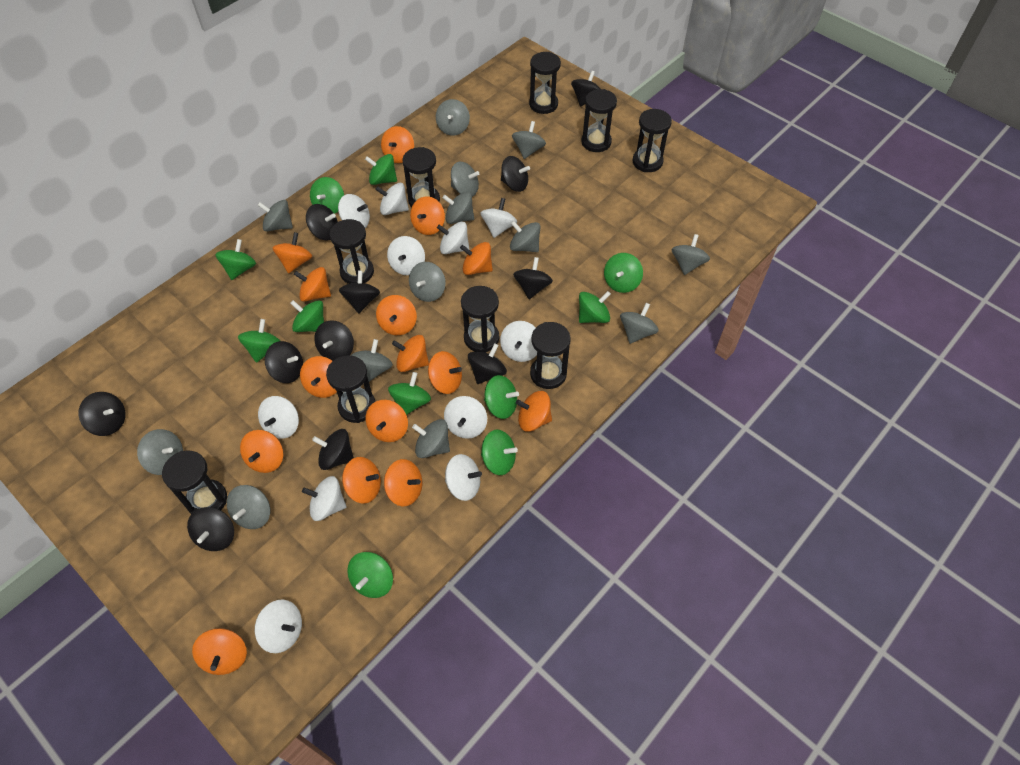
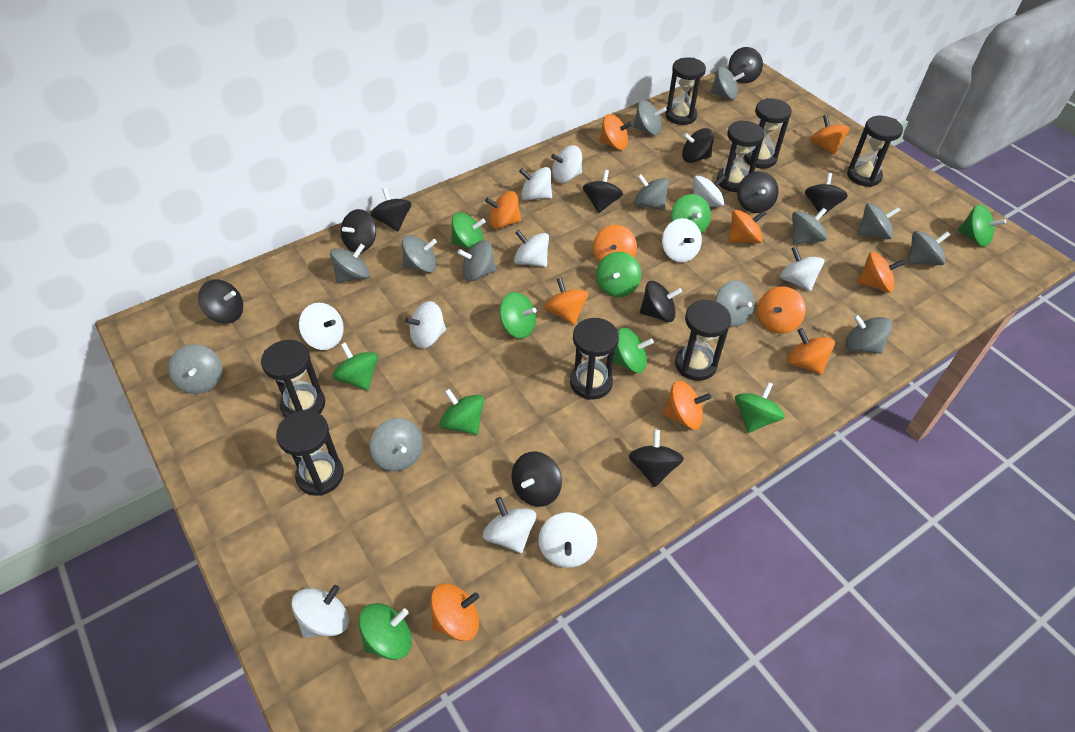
black hourglass: [162,451,227,514] [326,355,375,423] [330,219,374,284] [402,147,440,207] [461,286,499,353] [529,52,561,114] [530,322,571,389] [581,89,617,152] [632,109,672,172] = 9 -> [261,340,325,418] [276,410,344,496] [570,318,619,400] [665,58,706,125] [675,299,731,381] [717,120,765,192] [744,98,792,169] [847,116,903,187] = 8
green spinning top: [215,239,256,280] [238,319,280,363] [290,300,324,332] [310,177,344,214] [347,552,393,598] [365,154,397,185] [388,372,431,415] [481,430,518,475] [484,375,519,419] [579,291,611,323] [604,253,643,293] = 11 -> [332,342,378,390] [358,603,412,660] [440,389,484,435] [451,212,486,250] [499,292,537,338] [596,252,641,297] [613,328,654,373] [671,194,711,234] [735,382,785,433] [958,204,1006,247] = 10
orange spinning top: [192,628,247,675] [240,430,283,473] [273,232,312,273] [294,267,331,302] [300,356,337,398] [342,457,381,504] [366,400,408,442] [376,295,417,335] [381,126,414,163] [384,459,422,506] [392,335,429,372] [410,196,445,235] [428,351,462,394] [460,242,493,275] [516,391,552,432] = 15 -> [430,583,480,641] [485,191,521,229] [544,278,589,325] [593,225,637,263] [599,114,633,150] [663,381,712,430] [729,210,767,243] [757,286,806,334] [787,328,835,375] [810,115,850,155] [857,252,905,293] = 11

